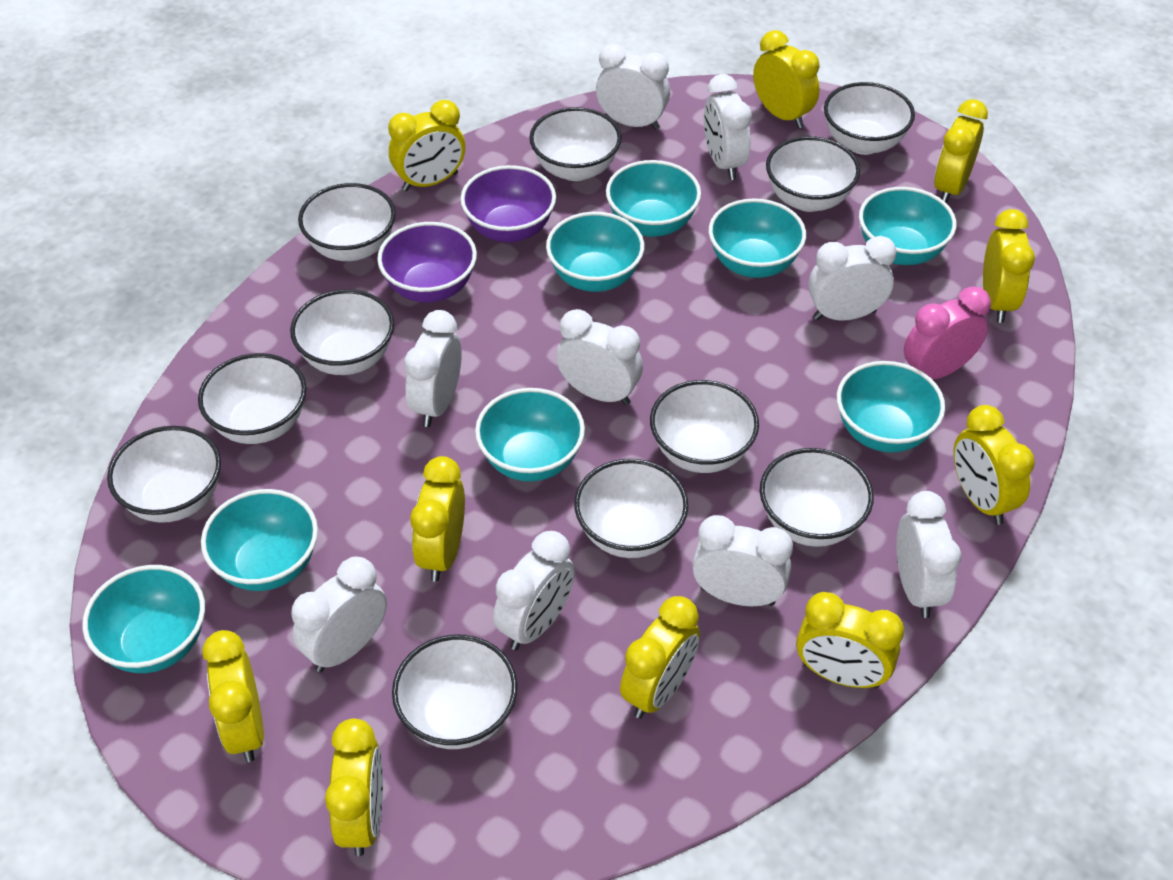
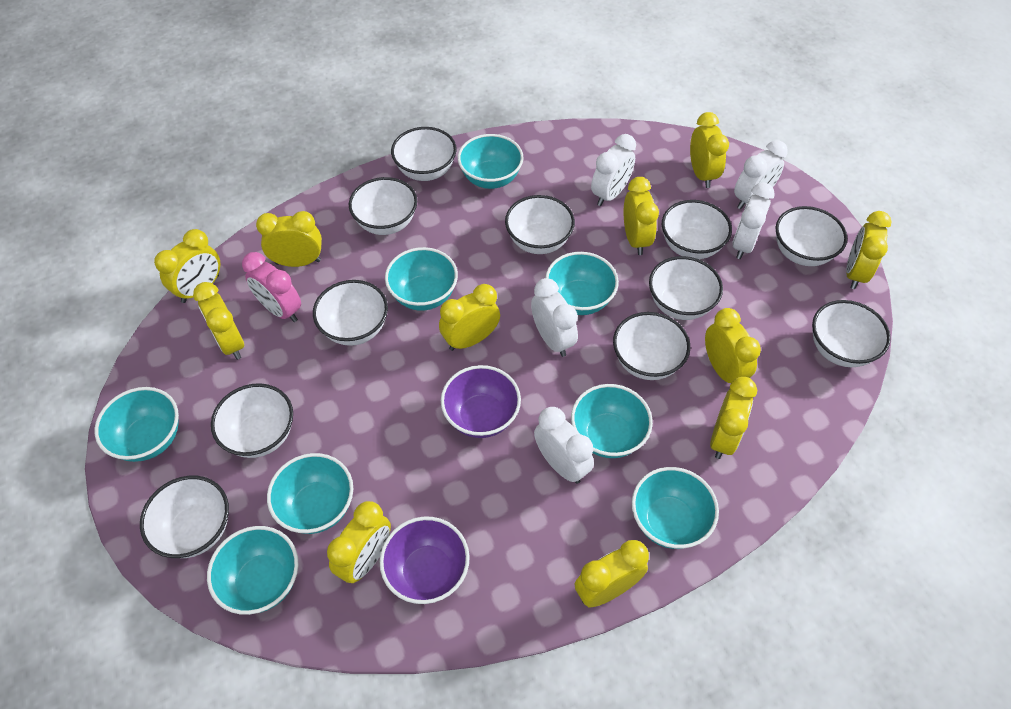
white clock: [291,557,387,672] [404,310,462,427] [493,531,575,650] [556,309,643,405] [596,44,670,130] [692,515,793,606] [704,74,752,180] [808,236,897,321] [897,491,961,618] = 9 -> [531,278,578,357] [534,407,594,484] [591,134,636,206] [732,182,775,259] [734,140,788,209] = 5
yellow clock: [202,630,264,762] [325,718,383,856] [388,100,465,191] [410,456,465,582] [620,596,700,718] [753,30,820,128] [796,592,904,688] [934,99,988,203] [953,405,1035,525] [983,209,1035,323] = 10 -> [154,229,220,303] [193,282,244,360] [256,211,322,267] [327,501,391,583] [439,284,500,351] [575,540,649,608] [624,177,659,255] [690,112,729,188] [705,308,761,383] [710,377,757,459] [846,211,892,289] = 11

